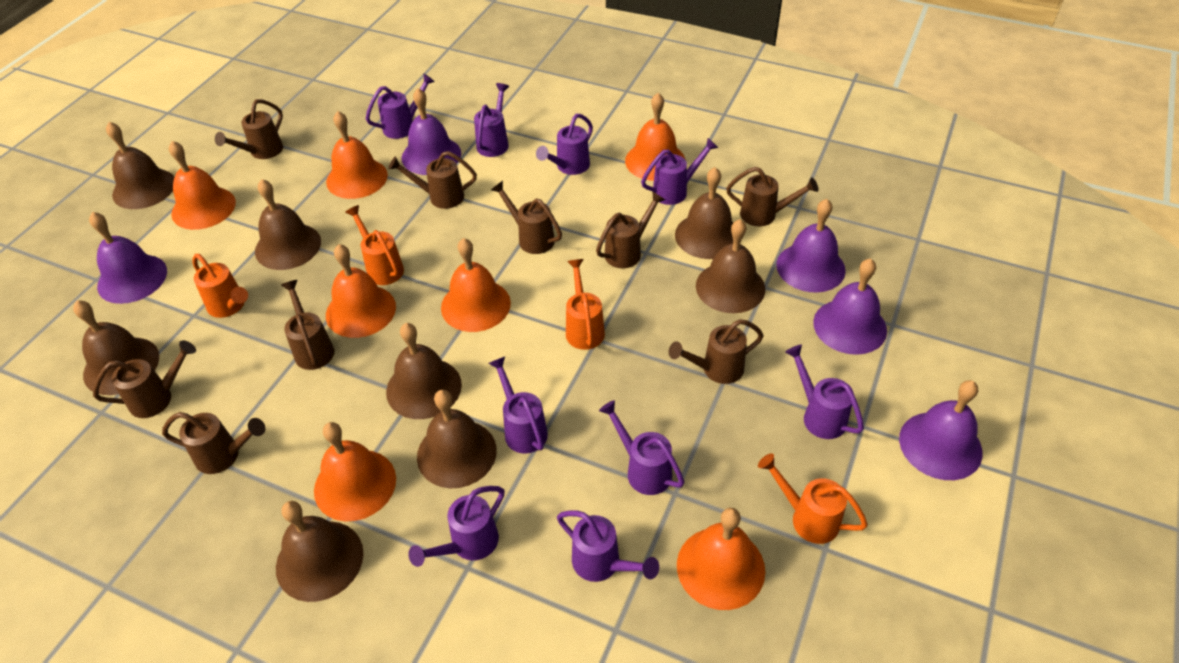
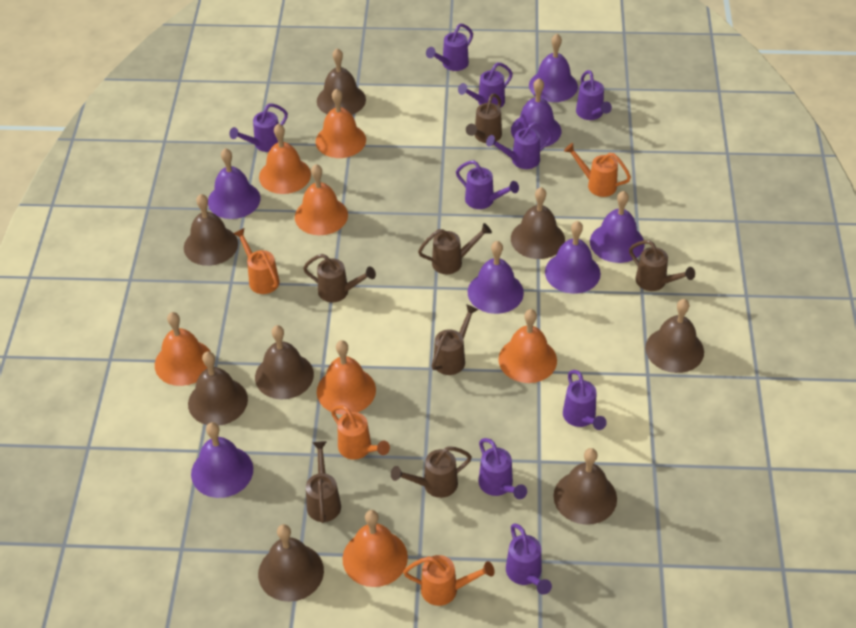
brown watering can: [93,340,196,418] [162,412,265,474] [215,99,283,159] [281,280,334,370] [388,151,477,209] [491,181,562,254] [596,191,665,268] [669,319,764,384] [726,167,818,226] = 9 -> [303,254,376,302] [306,441,341,523] [391,446,472,498] [418,223,492,274] [432,304,478,375] [466,93,502,143] [629,240,695,291] = 7
purple bell: [89,212,167,304] [402,88,461,175] [776,199,846,293] [813,258,887,355] [899,380,983,480] = 5 -> [191,422,253,498] [208,148,261,219] [468,241,524,314] [511,78,561,147] [529,34,578,102] [545,221,601,294] [590,191,645,263] = 7

